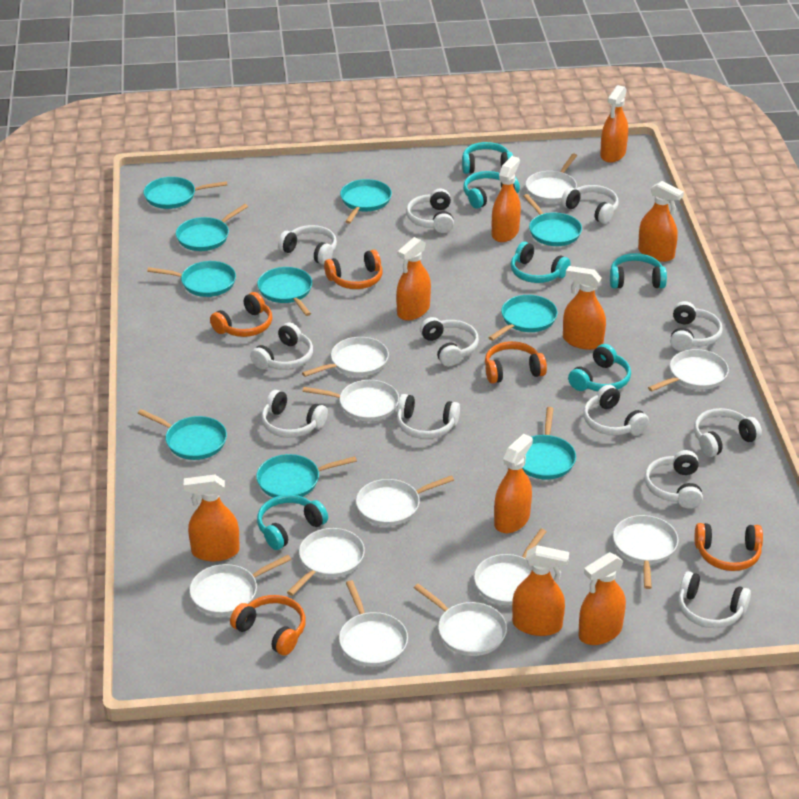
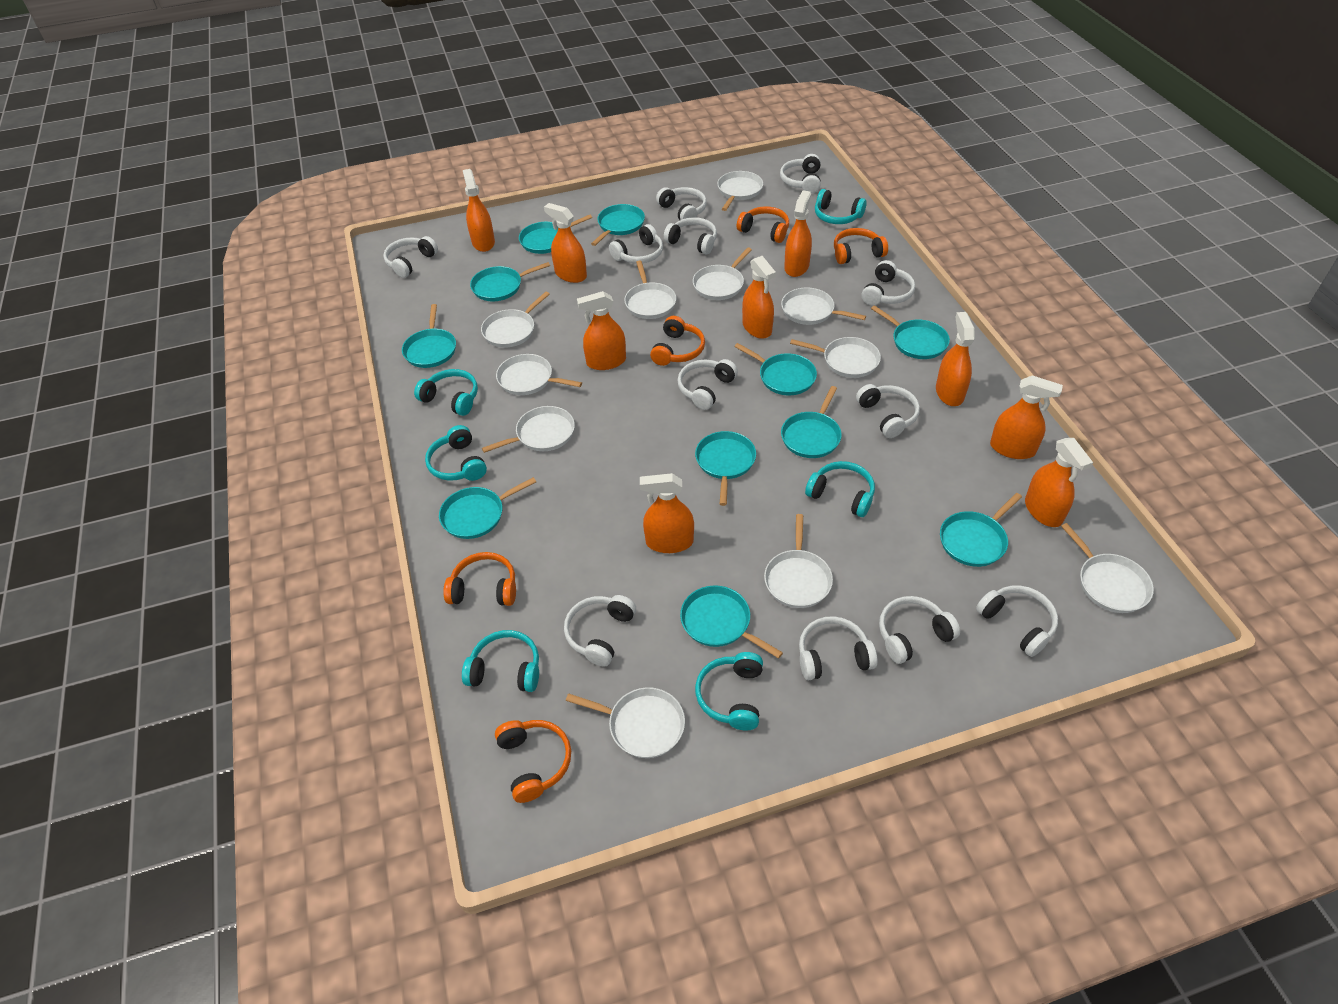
turquoise pan: [138,409,227,460] [144,177,227,209] [147,261,236,297] [176,204,248,251] [256,454,357,498] [257,267,312,316] [340,179,392,224] [488,295,558,341] [522,407,576,480] [523,194,582,246] = 10 -> [402,304,456,368] [439,477,536,539] [470,262,550,301] [519,215,592,254] [591,204,645,246] [680,585,783,658] [695,431,756,506] [734,343,817,395] [781,386,842,458] [871,305,950,359] [940,493,1022,567] = 11

